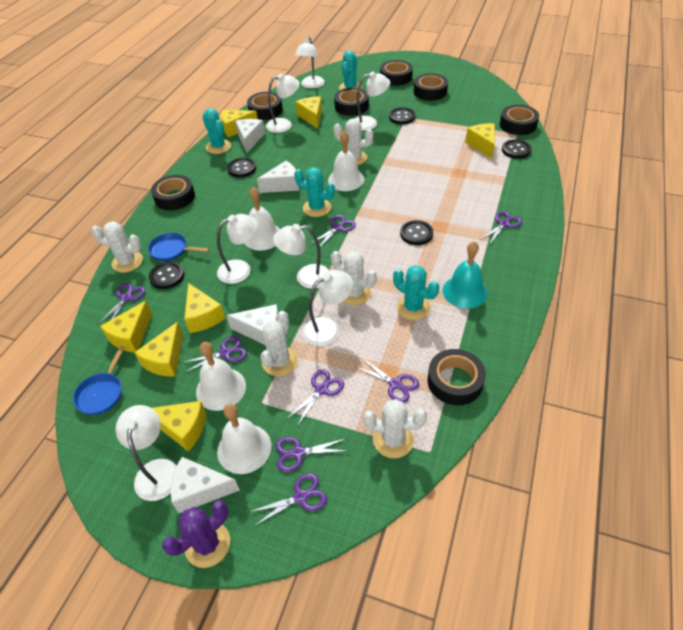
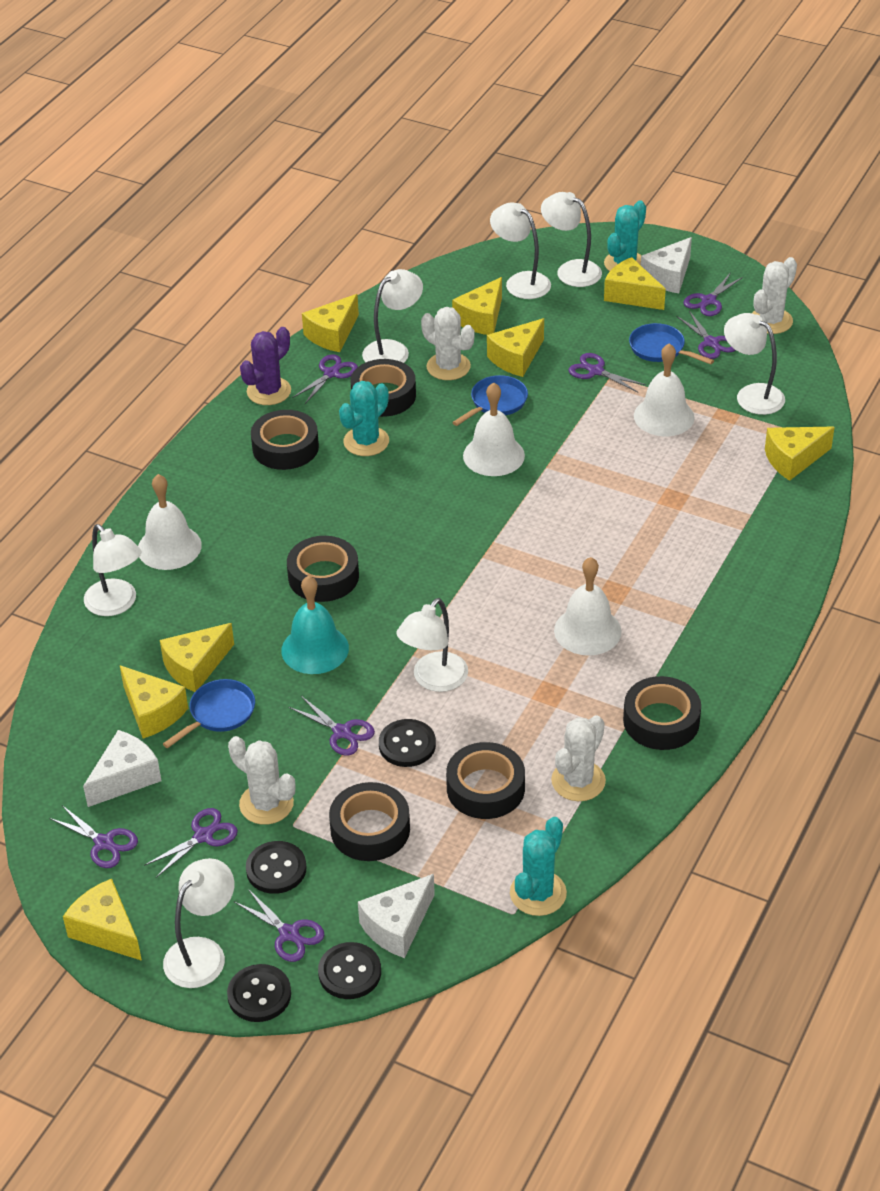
black button: [149,262,184,289] [227,158,256,177] [389,107,416,124] [400,220,433,245] [502,139,532,159] = 5 -> [227,964,291,1022] [246,841,307,894] [318,942,381,999] [379,719,436,767] = 4
black tape: [151,175,195,210] [247,92,283,120] [334,88,369,116] [380,60,413,86] [414,73,448,101] [428,349,486,405] [500,105,539,135] = 7 -> [251,410,319,470] [287,536,359,602] [329,782,410,861] [351,359,416,417] [446,742,525,819] [623,676,701,750] = 6
blue pan: [73,346,125,415] [148,233,209,261] = 2 -> [163,679,255,748] [452,375,528,426] [629,323,714,365] = 3
turquoise cactus: [202,108,231,154] [294,167,335,217] [339,51,362,90] [393,265,439,320] = 4 -> [339,381,389,456] [510,817,567,916] [604,201,646,271] = 3
white cactus: [92,221,143,273] [260,311,298,377] [331,251,377,305] [333,118,373,165] [363,399,427,458] = 5 -> [228,736,295,825] [421,307,475,380] [551,715,606,801] [752,257,797,334] = 4
white cheese: [171,457,240,513] [227,304,278,345] [235,119,265,153] [257,161,299,193] = 4 -> [83,730,162,807] [358,874,435,958] [641,237,692,293] = 3
yellow cheese: [100,301,152,352] [134,322,183,377] [152,401,206,452] [184,283,225,333] [221,110,258,137] [296,96,322,129] [465,123,495,159] = 7 -> [63,879,142,961] [120,665,188,739] [160,623,234,692] [302,294,359,352] [452,277,502,335] [487,318,544,377] [604,257,666,310] [765,427,835,481] = 8

